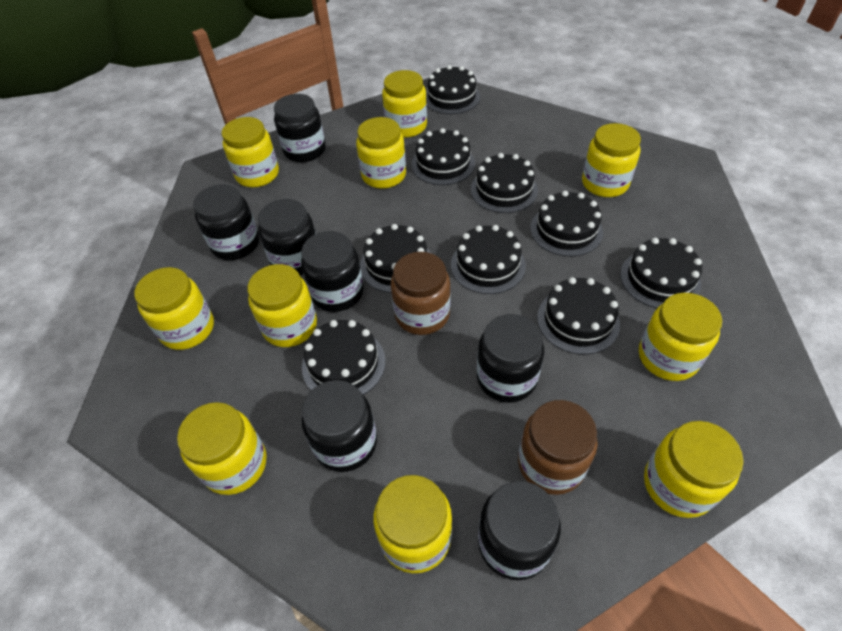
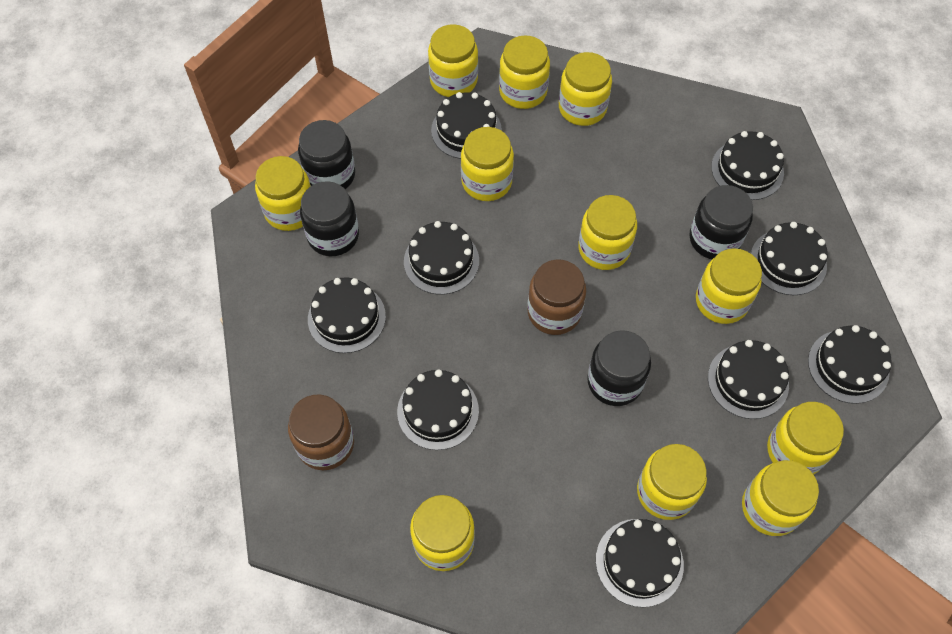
black jar: [193,184,259,260] [258,199,316,275] [274,94,326,162] [301,231,364,312] [302,380,377,472] [477,314,544,403] [478,481,561,580] = 7 -> [298,120,355,189] [300,181,359,256] [587,330,651,406] [689,185,753,259] = 4
yellow jar: [134,267,214,350] [177,402,266,495] [222,117,279,187] [247,264,317,347] [356,117,406,189] [374,475,452,573] [382,70,427,138] [582,123,641,197] [639,293,722,381] [644,421,744,518] = 10 -> [255,156,311,231] [410,495,475,571] [428,24,478,97] [461,127,514,201] [499,35,550,109] [559,52,612,126] [578,195,637,270] [637,444,707,520] [696,248,762,324] [742,460,819,536] [767,402,844,475] = 11

